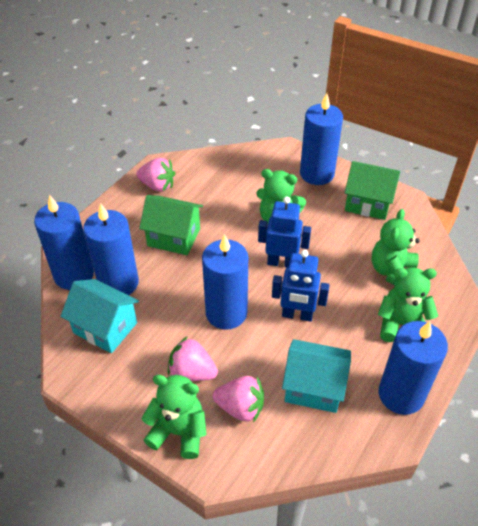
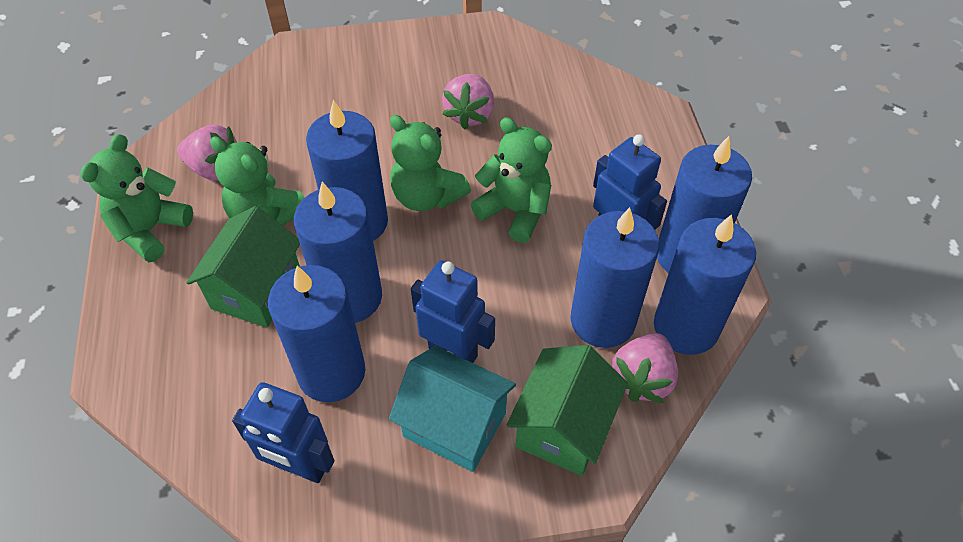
blue candle: [34,194,94,290] [83,203,139,295] [202,234,248,330] [300,93,343,185] [379,321,448,415] = 5 -> [268,265,365,402] [294,182,382,323] [306,100,388,241] [570,207,659,348] [654,214,756,355] [657,136,752,273] = 6
blue robot: [258,197,311,268] [272,250,329,322] = 2 -> [232,382,335,483] [411,260,495,363] [593,134,667,229] = 3
turquoise house: [60,279,139,353] [282,339,351,413] = 2 -> [389,346,516,472] = 1

